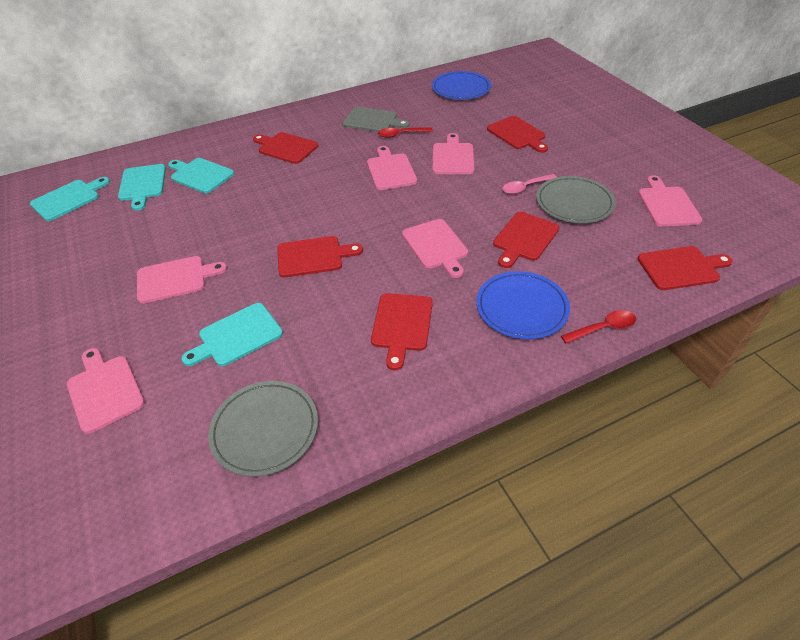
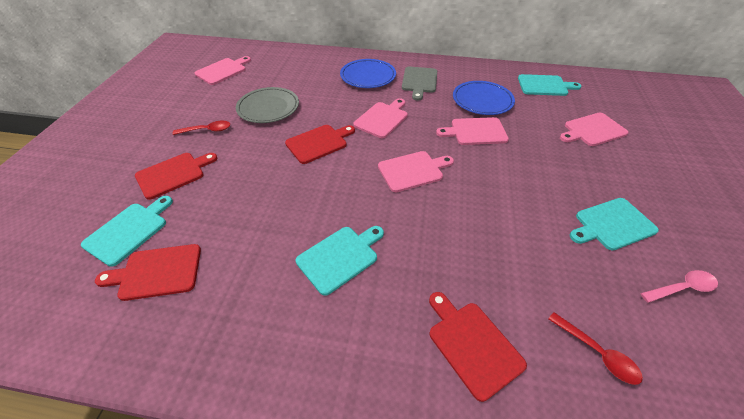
grey plate: [208,381,318,477] [536,176,616,223] = 2 -> [236,87,299,123] = 1
pink cutting board: [67,348,145,434] [137,256,227,304] [367,146,417,190] [402,219,468,278] [433,133,474,174] [638,175,702,227] = 6 -> [195,56,251,85] [353,98,408,138] [378,151,454,192] [436,117,509,145] [560,113,629,146] = 5
red cutting board: [253,132,318,164] [277,236,363,278] [371,293,433,370] [487,116,548,153] [493,212,560,268] [637,246,733,290] = 6 -> [95,244,201,301] [135,153,217,200] [285,125,355,164] [429,292,527,402] = 4

